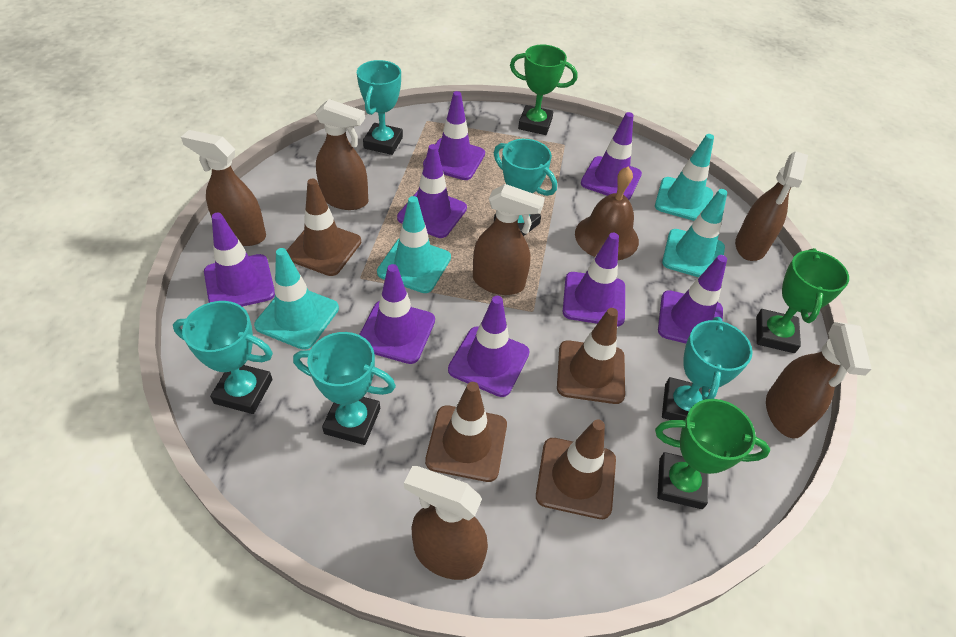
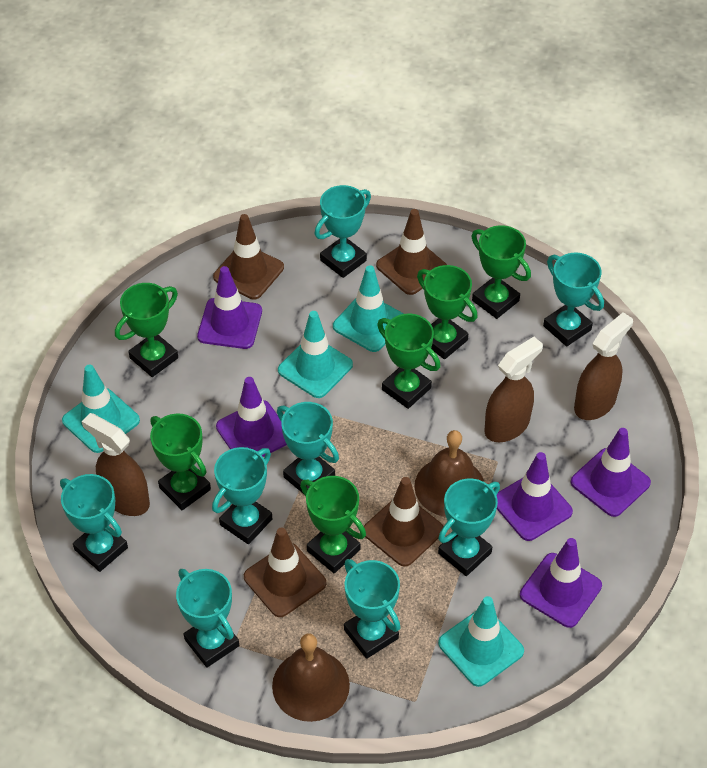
brown bell: [575,167,639,260] = 1 -> [272,634,350,722] [415,430,484,517] = 2
brown spray bottle: [181,130,266,246] [315,99,368,210] [404,466,488,580] [473,184,545,295] [735,151,808,261] [766,322,872,438] = 6 -> [82,413,150,516] [485,337,543,442] [574,312,633,420] = 3
green trophy: [510,45,577,135] [655,399,770,509] [756,248,849,353] = 3 -> [115,283,178,377] [150,413,211,510] [300,476,366,573] [377,314,440,409] [417,265,478,359] [471,225,531,319] = 6
purple traffic cone: [204,212,275,307] [359,264,435,364] [397,144,467,238] [423,91,485,180] [448,296,530,397] [563,233,625,326] [581,112,642,200] [658,255,727,343] = 8 -> [197,266,262,349] [216,377,287,457] [496,452,573,541] [520,538,602,628] [571,428,651,517] = 5
turquoise trophy: [173,301,273,414] [293,332,396,445] [357,60,403,155] [494,139,557,236] [662,317,753,420] = 5 -> [60,474,128,572] [176,569,239,668] [212,447,272,544] [277,402,339,494] [314,185,371,278] [344,559,400,659] [438,479,500,576] [543,252,604,347] = 8

